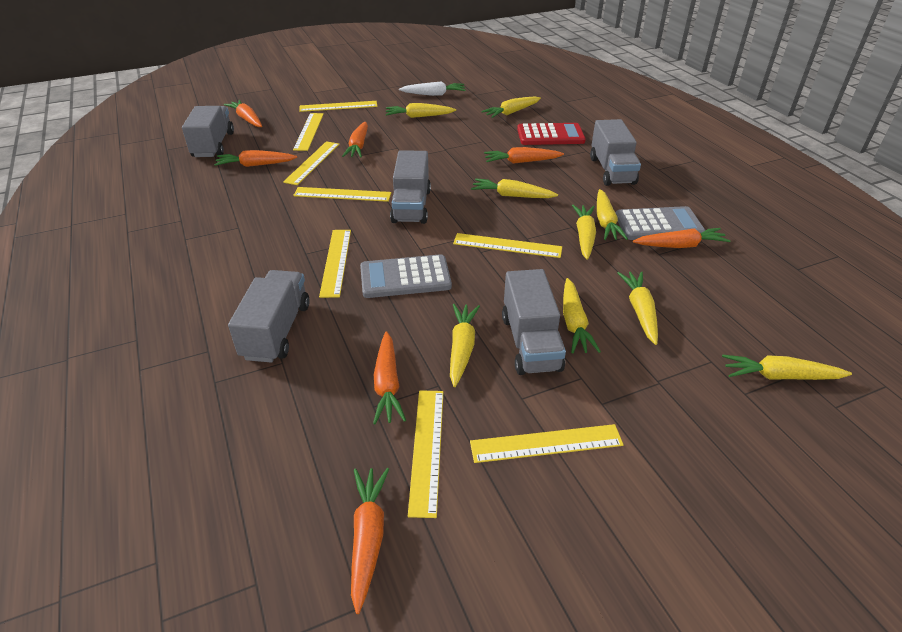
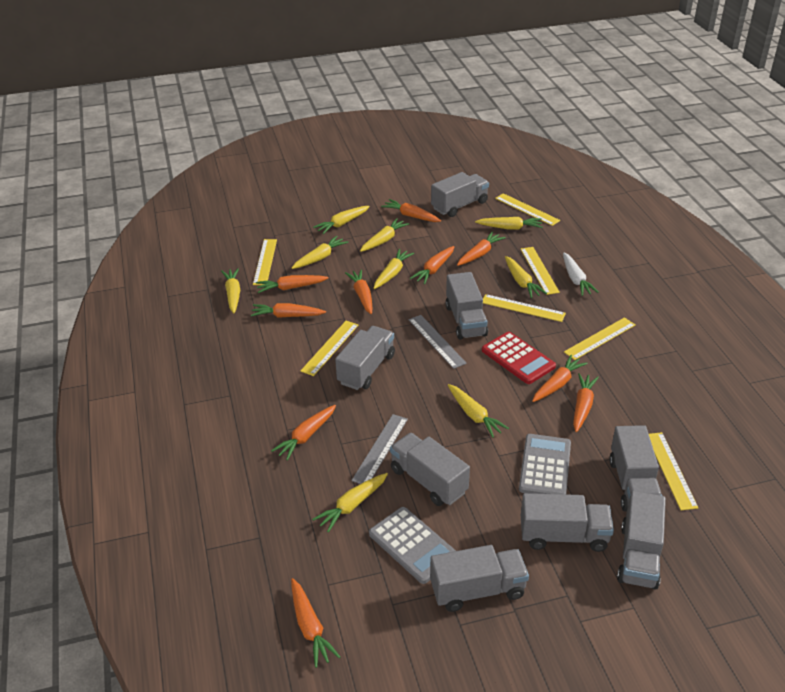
grey ruler: none = 0 -> [352,414,408,484] [408,315,467,369] = 2
grey truck: [182,106,234,157] [228,270,310,363] [390,150,431,224] [502,269,566,375] [590,119,641,186] = 5 -> [335,326,395,390] [390,433,470,506] [430,545,529,612] [431,172,489,217] [446,272,488,340] [521,493,614,552] [609,425,662,511] [617,491,666,590] = 8
orange carrot: [214,150,297,167] [224,100,262,127] [342,122,368,157] [351,468,389,614] [373,331,406,424] [484,147,564,164] [633,228,730,248] = 7 -> [251,303,326,318] [256,275,328,293] [271,405,336,461] [291,578,340,668] [345,269,372,314] [381,199,441,222] [410,246,454,284] [457,231,506,266] [532,355,588,402] [573,373,599,432] = 10
yellow ruler: [283,141,339,185] [293,113,324,151] [293,187,391,202] [299,101,378,112] [319,230,351,298] [408,390,443,518] [453,233,562,258] [470,424,624,463] = 8 -> [253,239,277,285] [300,321,359,376] [483,294,566,322] [495,193,560,226] [521,247,560,295] [564,317,635,360] [649,432,698,510] = 7

